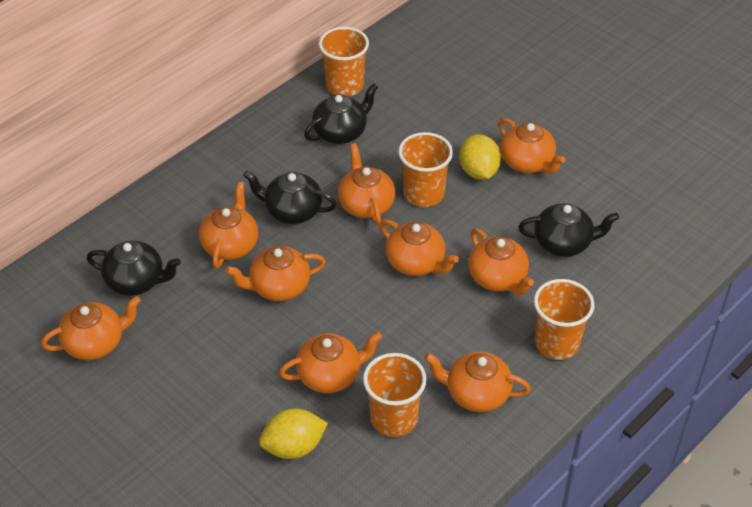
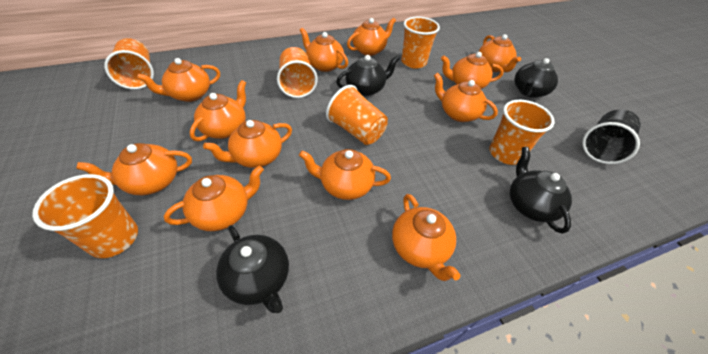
black cup: none = 0 -> [582,109,641,164] = 1
orange cup: [319,27,369,96] [363,353,427,437] [398,132,453,207] [534,279,595,360] = 4 -> [32,174,138,258] [104,38,154,89] [277,47,318,98] [326,85,388,145] [401,17,440,69] [489,100,555,165] = 6
orange teapot: [41,296,141,360] [199,182,258,268] [225,246,326,301] [279,332,382,393] [338,143,395,225] [380,219,459,276] [424,352,531,412] [468,228,534,295] [499,118,566,174] = 9 -> [76,143,192,195] [137,58,220,102] [164,166,264,231] [190,80,246,141] [203,120,292,168] [299,28,348,72] [299,149,391,200] [347,18,396,56] [392,194,461,281] [434,73,498,122] [441,52,504,89] [479,34,521,72] = 12
yellow lemon: [259,409,328,459] [459,134,501,180] = 2 -> none = 0

